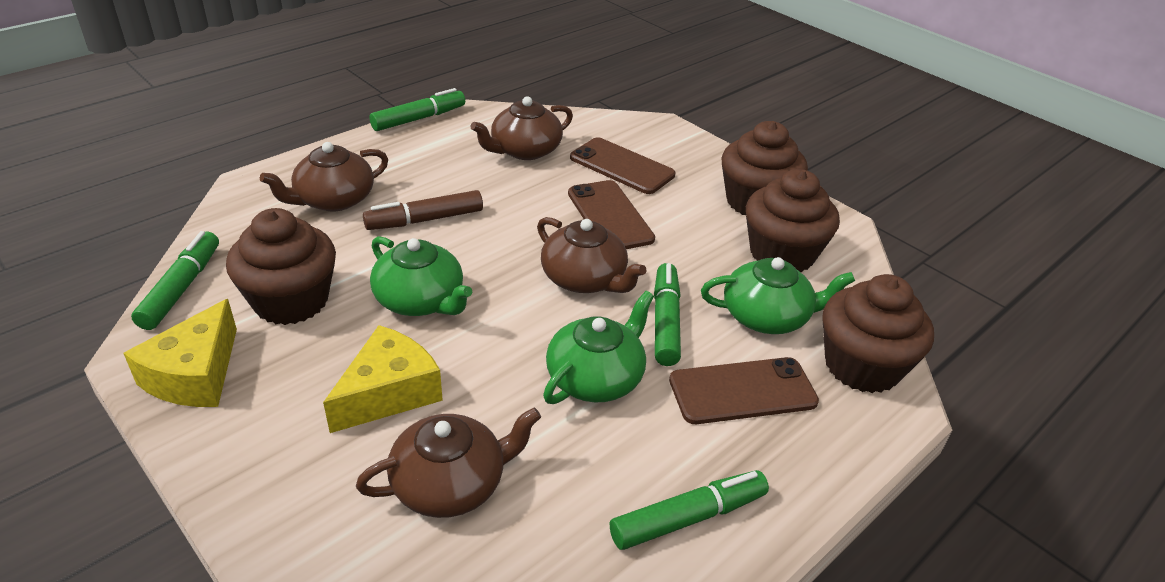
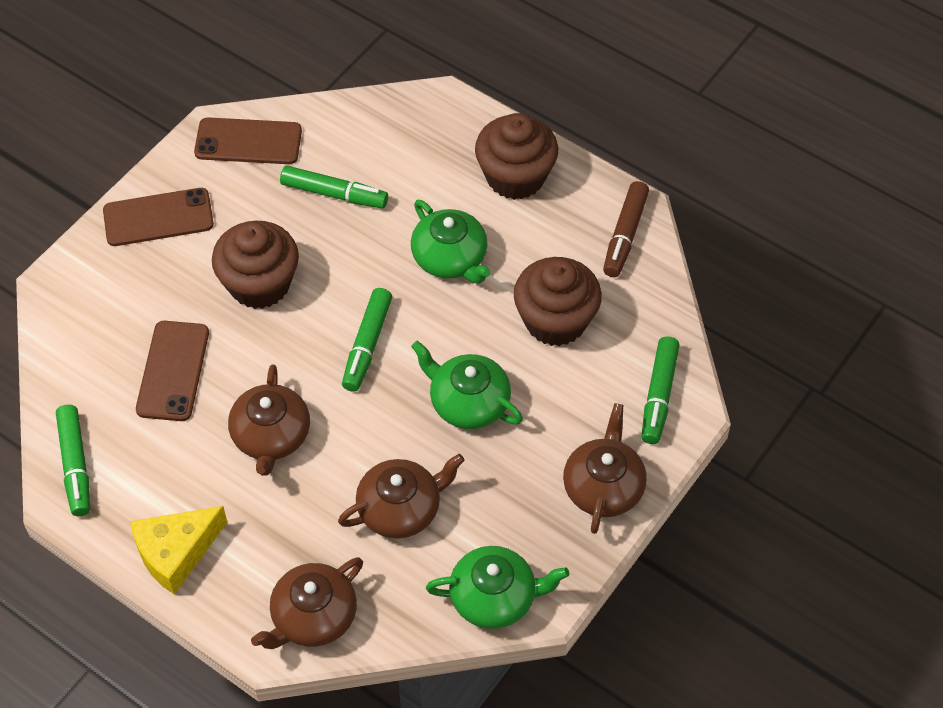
brown cupcake: [226,208,336,325] [721,121,808,215] [746,169,840,272] [822,274,934,393] = 4 -> [212,221,299,309] [475,113,558,200] [514,257,602,346] = 3
yellow cheese: [124,299,237,407] [323,325,443,433] = 2 -> [130,506,227,594] = 1

